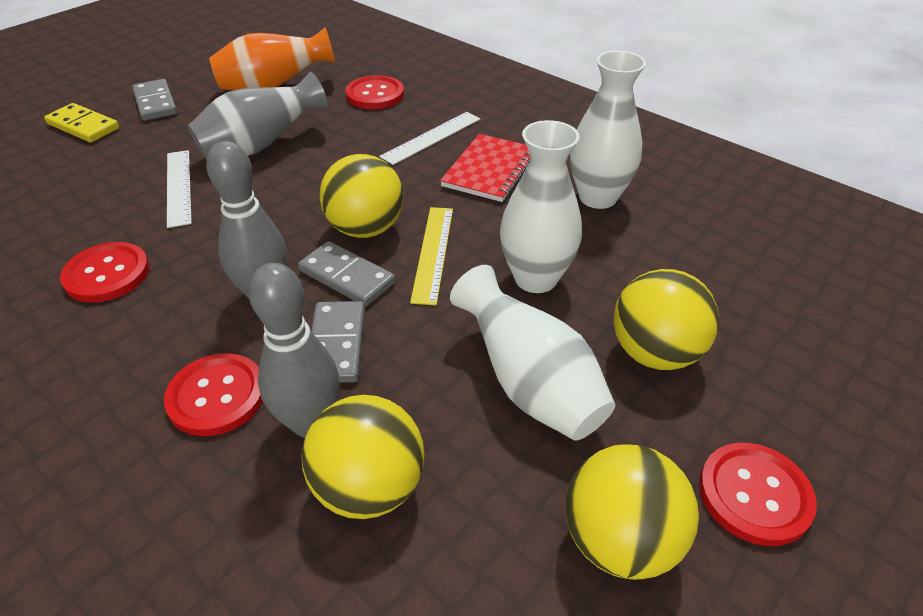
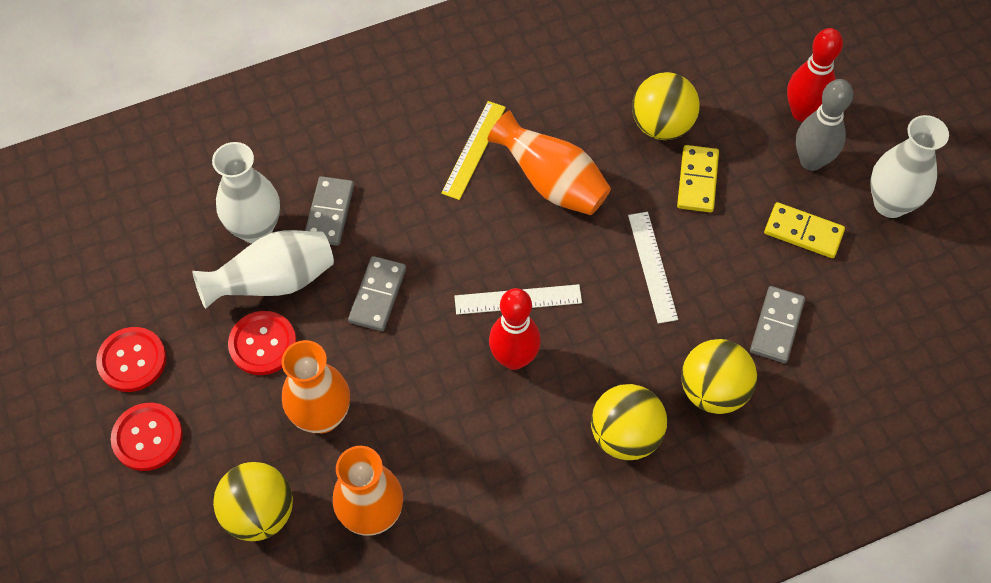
grey bowling pin: [206,141,287,299] [249,263,340,438] = 2 -> [796,79,853,171] = 1
grey vase: [188,72,328,159] = 1 -> none = 0
orange vase: [209,28,335,90] = 1 -> [281,340,350,433] [333,446,403,536] [487,110,611,215] = 3
red bowling pin: none = 0 -> [489,288,541,370] [787,28,843,122] = 2
red button: [60,242,149,303] [164,353,263,436] [345,75,404,109] [699,443,817,546] = 4 -> [96,327,166,392] [111,403,183,471] [228,311,297,375] = 3
red notebook: [440,134,530,202] = 1 -> none = 0
yellow domino: [44,103,119,143] = 1 -> [677,145,719,213] [764,202,845,258] = 2

